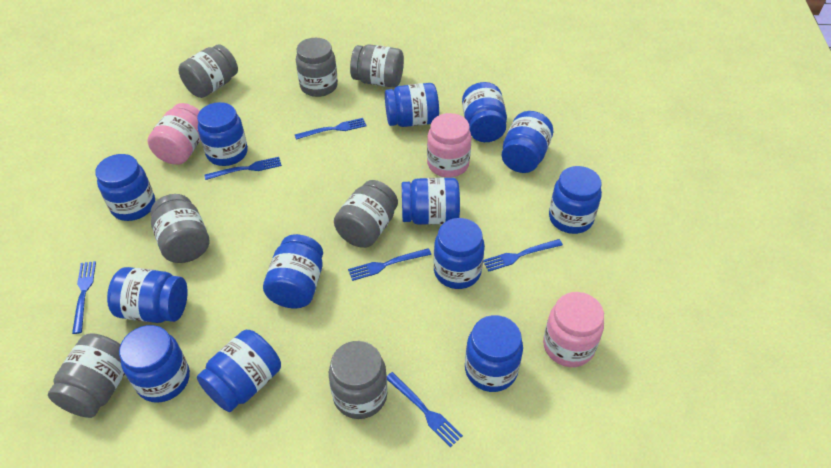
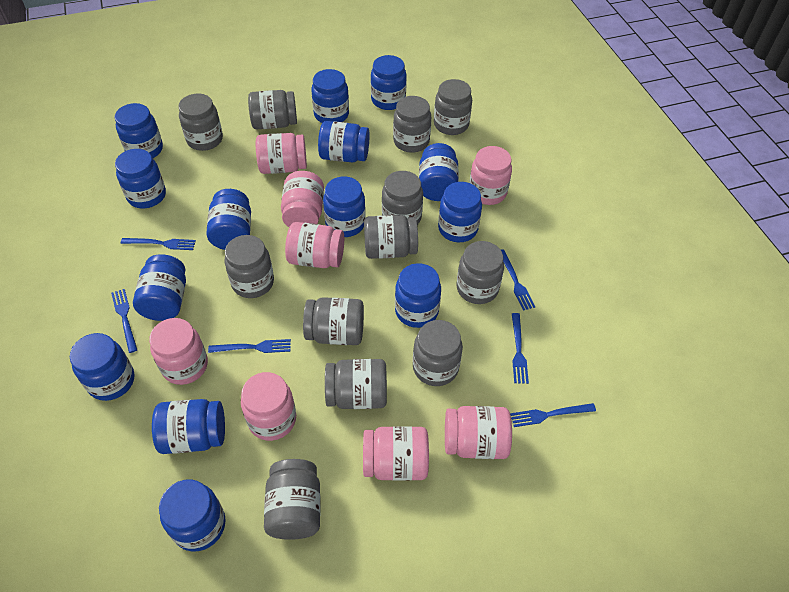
blue jar: [95,154,155,221] [107,267,188,323] [119,325,190,403] [197,102,248,166] [197,330,281,412] [263,234,323,308] [385,83,439,127] [402,178,460,225] [434,218,485,289] [462,82,507,142] [465,315,523,392] [502,111,553,173] [549,166,602,234] = 13 -> [70,333,134,401] [115,103,163,159] [115,149,166,209] [133,254,186,321] [152,399,225,454] [159,479,226,551] [206,189,251,250] [311,69,349,123] [318,121,370,163] [323,176,366,237] [371,55,407,110] [395,263,441,328] [419,143,459,201] [438,182,482,242] = 14
grey jar: [48,333,125,418] [150,194,209,263] [178,44,238,98] [296,38,338,97] [329,341,388,419] [334,180,398,248] [350,44,404,88] = 7 -> [179,94,223,151] [225,235,274,298] [248,90,297,129] [264,459,320,540] [303,297,364,345] [325,359,387,409] [364,215,418,259] [382,171,423,225] [393,96,431,153] [413,320,463,386] [434,79,472,135] [457,241,504,304] = 12
pink jar: [147,103,201,165] [427,113,471,178] [543,292,604,367] = 3 -> [149,318,208,385] [241,372,296,441] [256,133,307,174] [281,171,324,227] [285,222,344,268] [363,426,429,481] [445,406,512,459] [469,146,512,205] = 8

